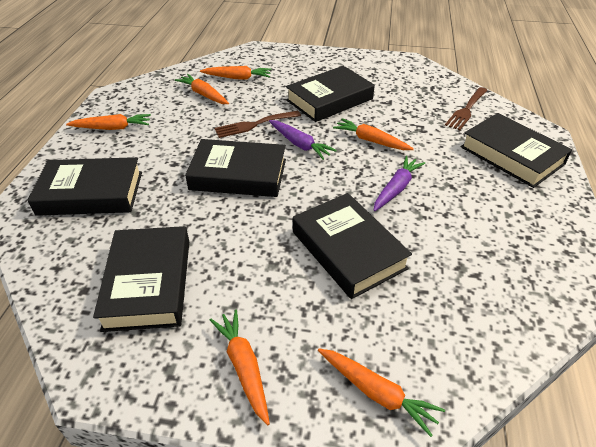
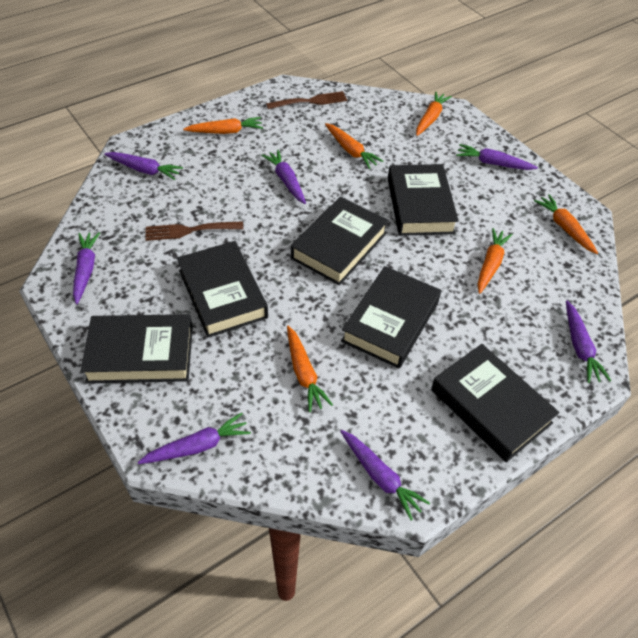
purple carrot: [269,120,337,160] [374,156,425,211] = 2 -> [73,232,100,304] [104,152,183,180] [138,413,251,464] [261,150,306,204] [340,430,430,521] [456,144,538,170] [566,301,611,383] = 7

